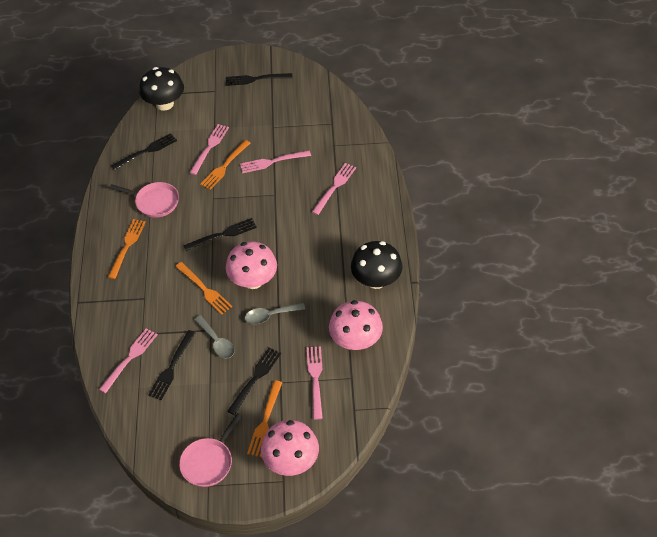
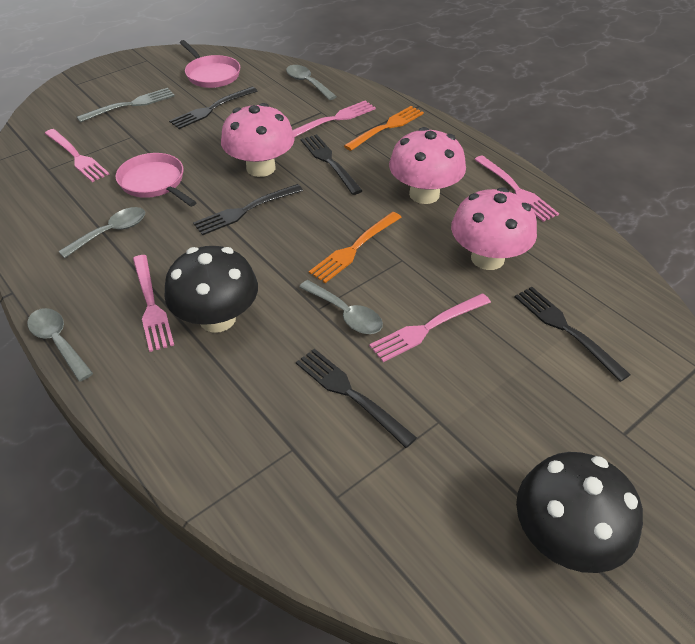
grey fork: none = 0 -> [77,88,175,123] = 1
grey spoon: [194,315,235,358] [245,303,305,324] = 2 -> [27,308,93,382] [58,207,145,258] [286,65,337,100] [299,280,383,334] = 4
orange fork: [108,219,146,279] [175,262,232,315] [200,140,250,190] [247,380,282,457] = 4 -> [309,212,402,283] [344,106,424,151] = 2

